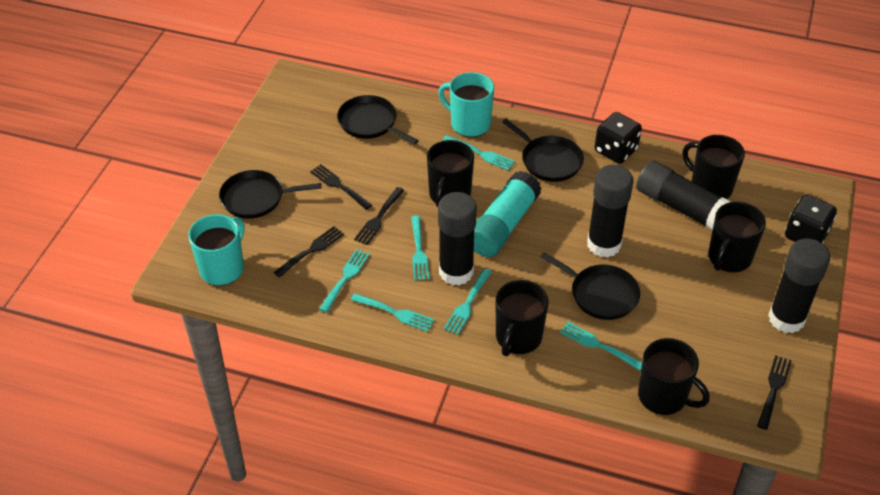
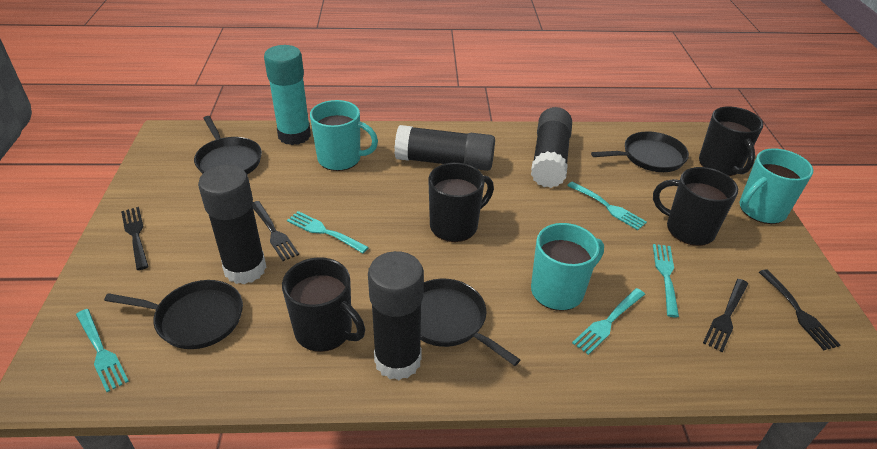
black dice: [595,112,642,164] [785,195,837,244] = 2 -> none = 0
black mug: [427,140,474,207] [495,280,549,357] [638,338,710,415] [683,135,745,199] [708,202,766,273] = 5 -> [282,257,365,352] [428,163,494,242] [653,167,738,246] [699,106,763,176] = 4
turquoise fork: [319,249,370,313] [351,293,435,332] [411,216,430,281] [443,135,515,170] [444,269,492,335] [560,322,642,371] = 6 -> [76,309,129,392] [287,211,369,253] [567,181,647,230] [572,288,645,355] [653,244,679,317] = 5
turquoise mug: [188,214,244,286] [438,72,494,137] = 2 -> [310,100,378,171] [531,223,604,311] [739,148,813,224] = 3

